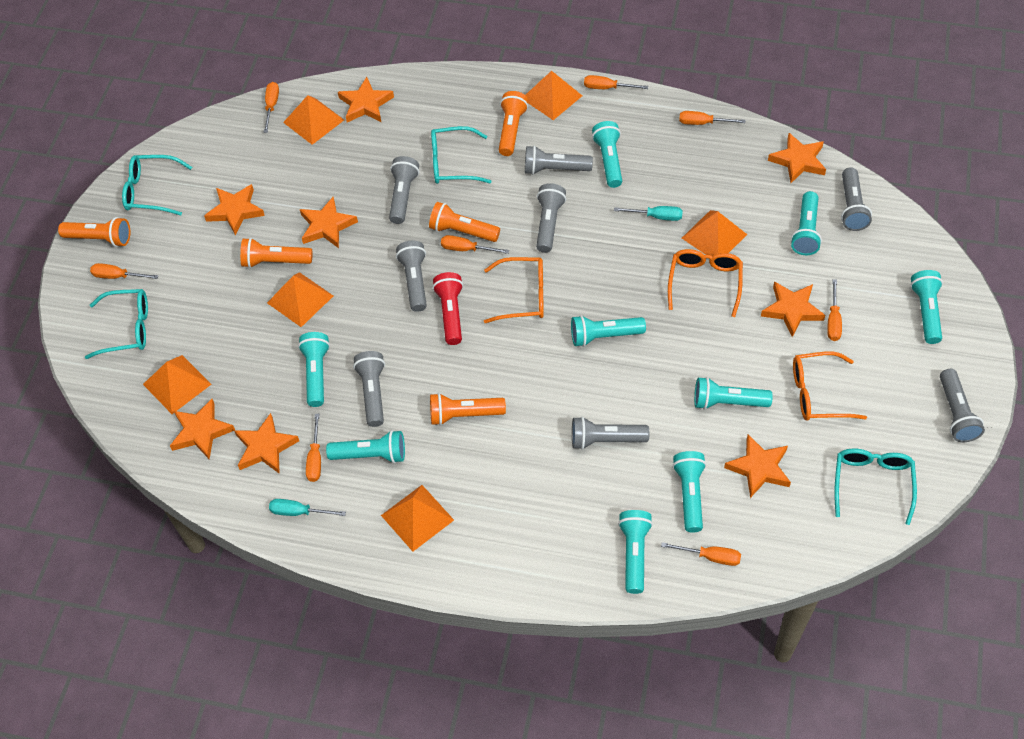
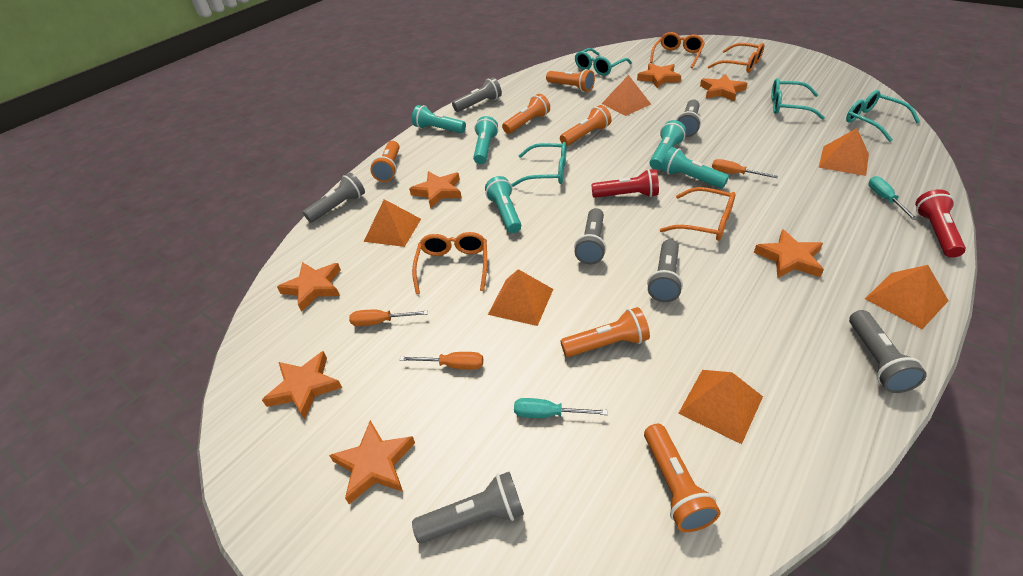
grey flashlight: [353,351,385,427] [389,156,419,224] [396,241,427,312] [525,145,593,175] [536,183,566,253] [572,417,649,450] [841,167,872,231] [940,369,985,442] = 8 -> [303,173,365,222] [412,472,524,543] [452,77,502,112] [574,208,606,264] [647,239,683,302] [676,99,701,137] [849,310,927,393] = 7
orange flashlight: [58,217,130,247] [240,238,313,268] [429,202,500,242] [430,393,506,426] [499,91,528,156] = 5 -> [370,141,400,182] [502,94,550,134] [546,69,595,92] [560,105,612,146] [560,307,650,357] [644,424,720,532] = 6
orange glasses: [484,257,544,323] [668,249,743,317] [793,351,867,421] = 3 -> [412,232,487,294] [650,32,705,68] [660,187,736,241] [708,43,764,73] = 4
orange screwdriver: [90,263,158,279] [264,82,279,133] [306,414,321,482] [441,235,509,254] [584,75,648,89] [661,542,741,566] [679,111,745,125] [827,279,842,341] = 8 -> [349,310,428,326] [400,352,483,370] [712,159,778,178] = 3
orange star: [170,399,235,459] [204,184,265,235] [234,413,299,474] [300,197,358,248] [338,77,394,122] [724,435,791,498] [761,282,825,337] [768,133,826,183] = 8 -> [262,351,342,420] [277,262,341,312] [329,420,415,504] [409,171,461,208] [637,63,681,88] [700,74,747,101] [754,229,824,278] = 7
red flashlight: [433,272,463,345] = 1 -> [591,169,659,198] [915,189,966,258] = 2
turquoise flashlight: [298,332,330,407] [326,430,405,463] [571,315,646,347] [592,121,622,188] [618,510,653,594] [672,451,706,532] [694,377,773,410] [791,191,822,255] [910,270,943,344] = 9 -> [412,105,466,133] [473,116,498,164] [485,176,521,233] [649,120,686,170] [661,147,729,188] = 5

